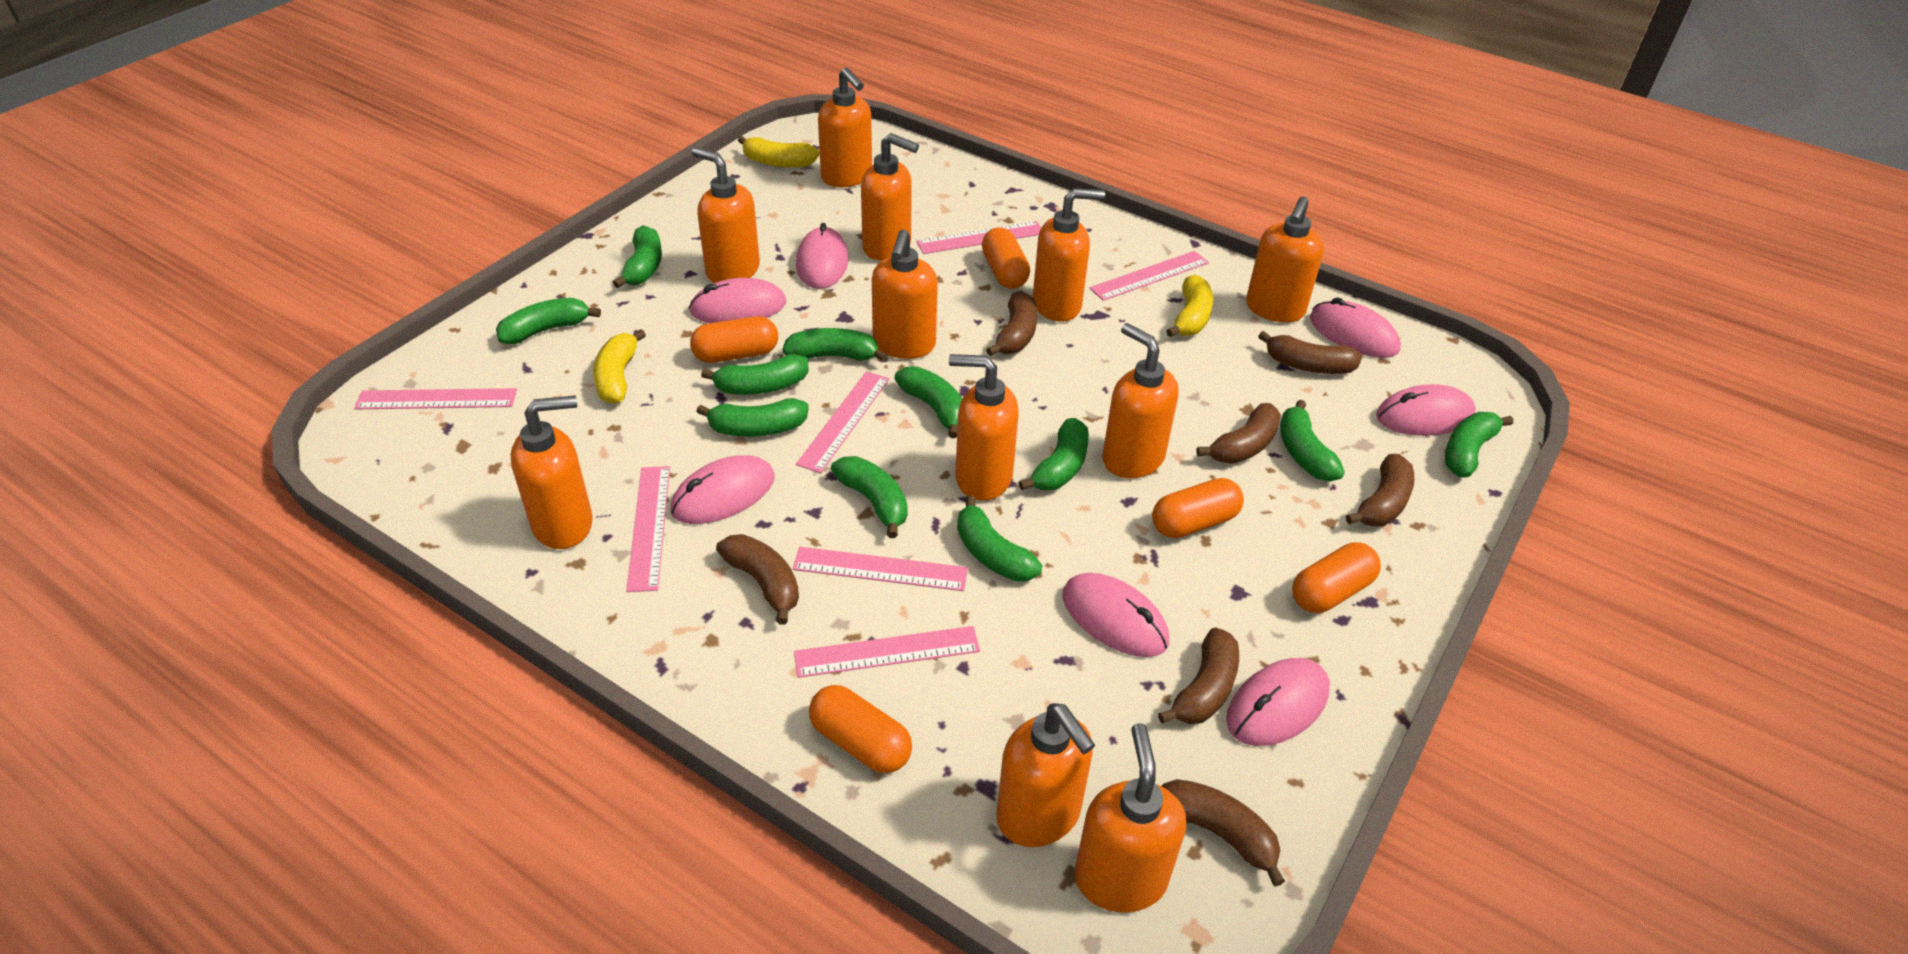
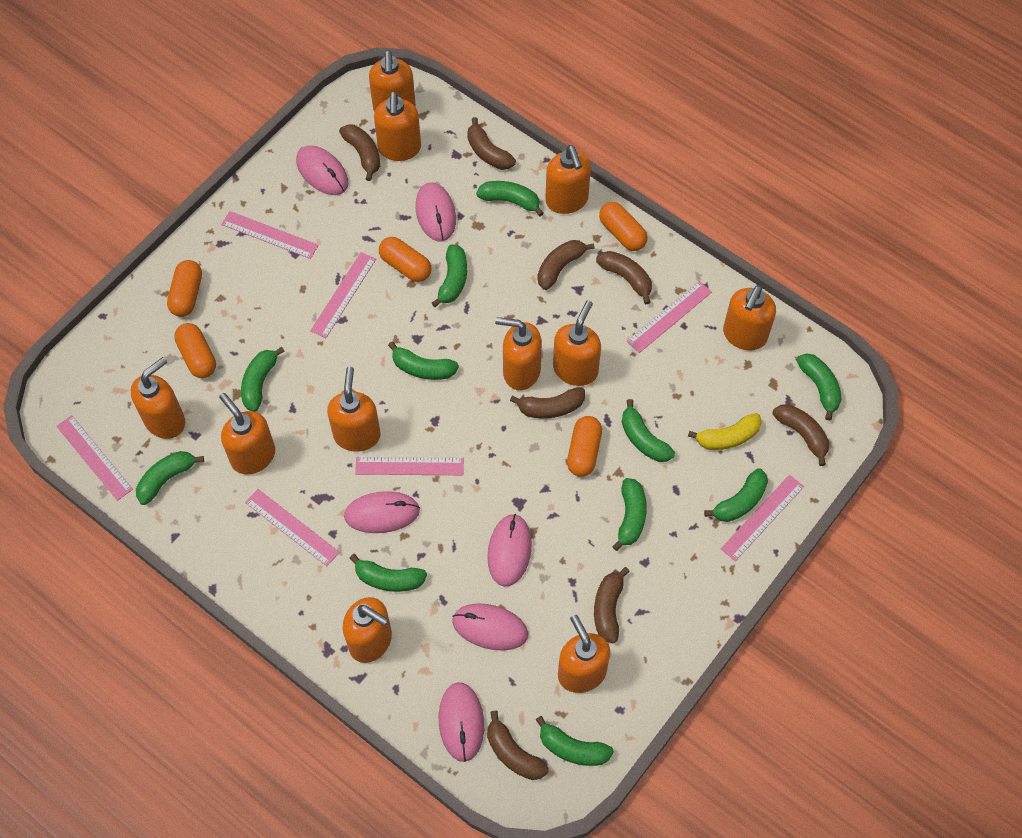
brown banana: [716,534,799,625] [986,291,1037,356] [1158,627,1239,724] [1162,779,1285,887] [1196,403,1281,464] [1258,331,1362,374] [1346,454,1414,526] = 7 -> [339,124,380,181] [467,117,516,170] [487,711,549,780] [510,387,585,419] [538,240,595,290] [594,567,630,643] [596,251,652,304] [773,404,829,466] = 8
pink mouse: [670,455,775,524] [689,278,787,323] [796,223,848,289] [1062,573,1169,657] [1226,658,1330,746] [1310,297,1401,358] [1376,384,1476,436] = 7 -> [296,145,348,195] [344,491,420,533] [415,183,456,241] [439,682,484,762] [452,604,528,651] [487,514,532,587] = 6
yellow banana: [593,329,646,404] [738,136,820,168] [1166,275,1213,337] = 3 -> [688,413,762,450] = 1

